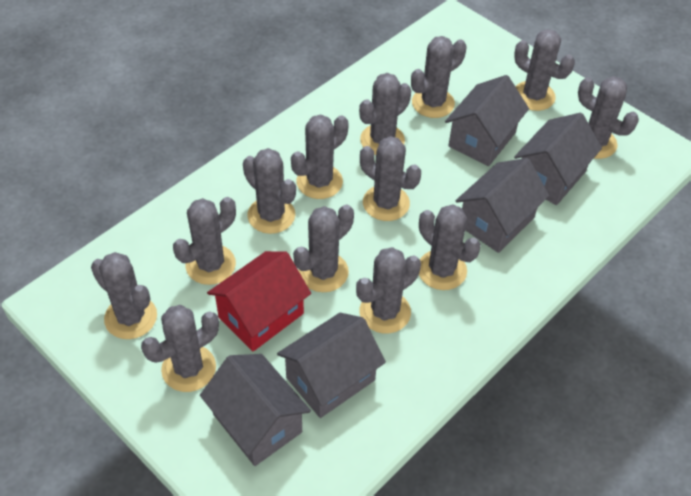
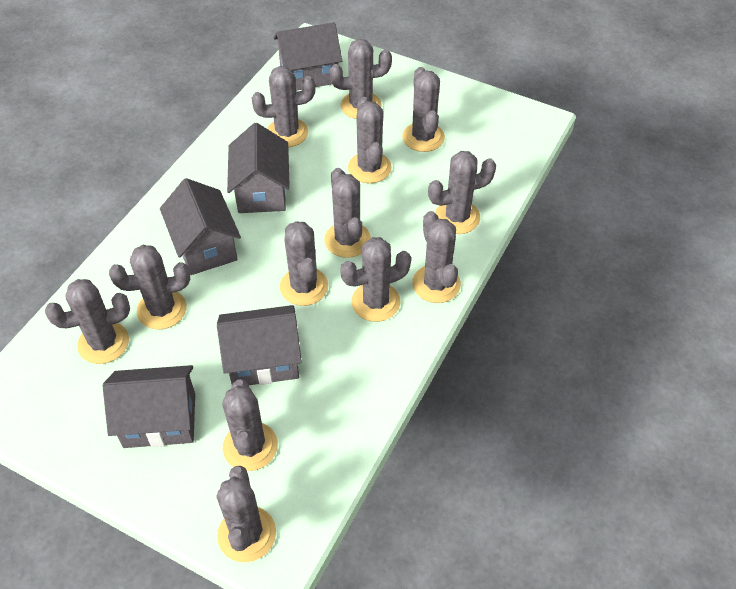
red house: [207,251,311,352] = 1 -> none = 0

